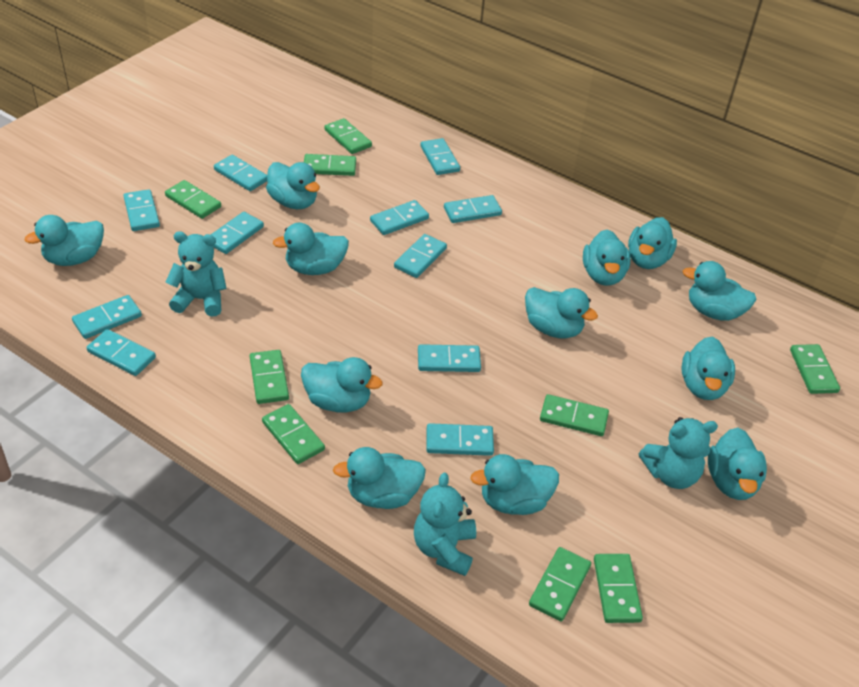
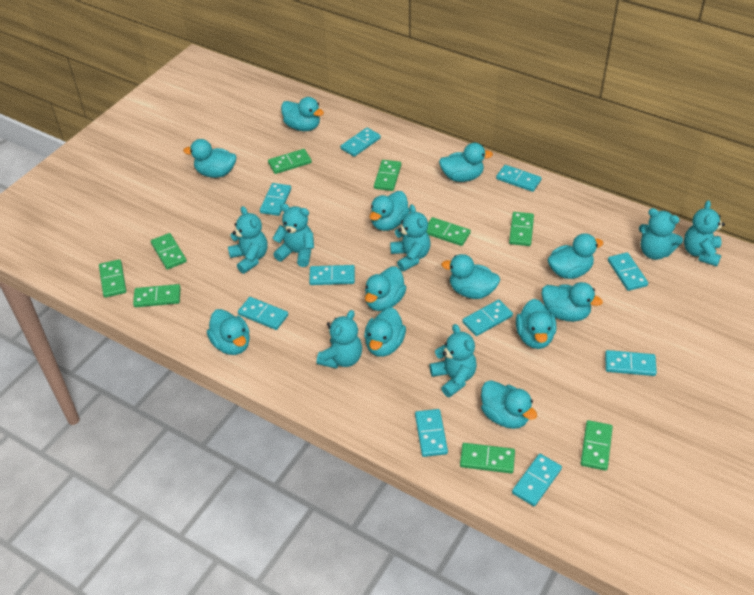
turquoise domino: [72,295,142,339] [87,329,156,376] [123,189,160,231] [211,212,264,254] [214,155,267,191] [370,200,429,235] [394,234,447,278] [418,344,481,372] [420,138,460,175] [426,423,494,456] [444,195,502,223] = 11 -> [238,297,288,330] [260,183,291,216] [309,265,355,285] [341,128,381,157] [415,409,448,457] [462,299,513,336] [496,165,542,192] [512,454,562,506] [605,350,657,376] [608,252,648,291] = 10
turquoise teddy bear: [166,231,227,317] [414,473,476,576] [639,417,718,489] = 3 -> [228,206,267,274] [272,204,314,267] [317,310,362,369] [390,204,430,272] [429,324,477,397] [639,208,683,260] [684,200,725,267] = 7

